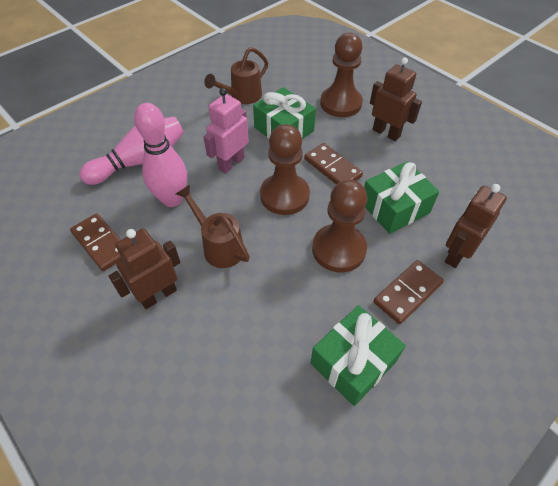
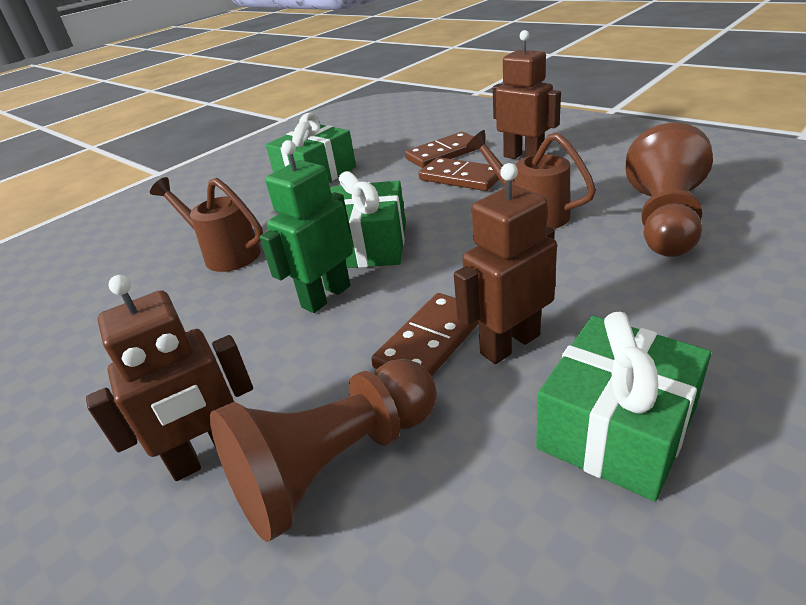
brown pawn: [260,124,310,215] [312,180,367,272] [320,33,363,117] = 3 -> [210,359,437,542] [625,123,713,257] = 2
green robot: none = 0 -> [260,140,353,313] = 1
pink bowling pin: [79,117,184,185] [134,103,187,207] = 2 -> none = 0
pink robot: [203,88,249,174] = 1 -> none = 0

